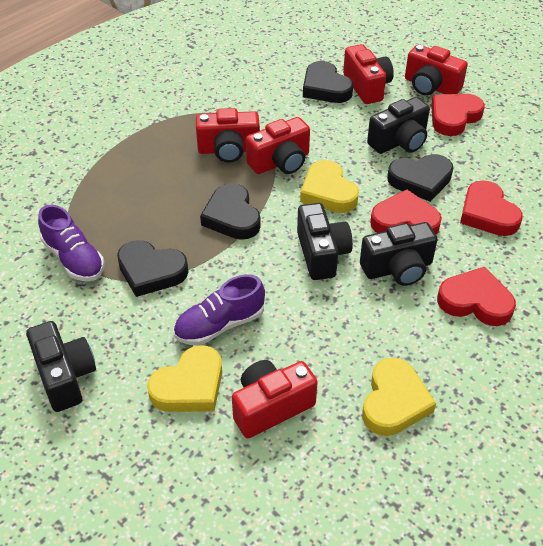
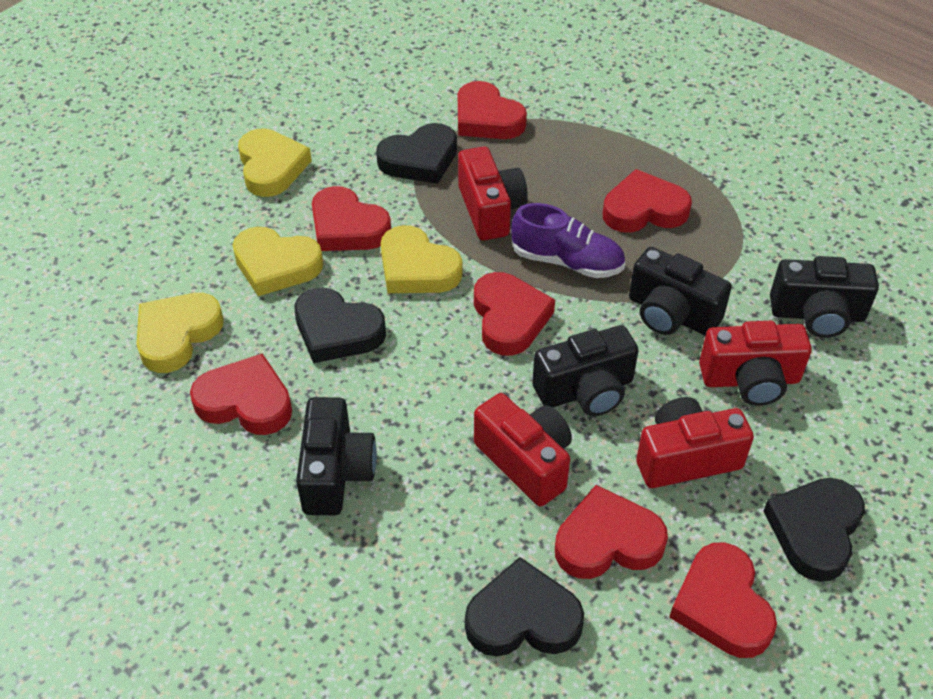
purple shoe: [38,205,104,281] [174,274,265,345] = 2 -> [511,203,625,278] = 1
red camera: [196,108,260,163] [232,360,318,438] [246,117,310,174] [343,44,394,104] [405,44,468,95] = 5 -> [458,147,528,240] [474,393,572,506] [636,397,754,488] [699,321,812,406] = 4
red heart: [370,189,442,235] [431,94,485,136] [437,267,516,326] [460,180,523,236] = 4 -> [190,353,292,435] [312,186,391,251] [458,81,527,139] [474,272,555,356] [555,485,668,579] [603,169,692,233] [669,542,777,658] = 7
yellow heart: [147,345,222,412] [300,160,359,213] [362,358,436,436] = 3 -> [137,293,224,373] [233,227,323,296] [238,129,312,197] [381,225,462,293] = 4

